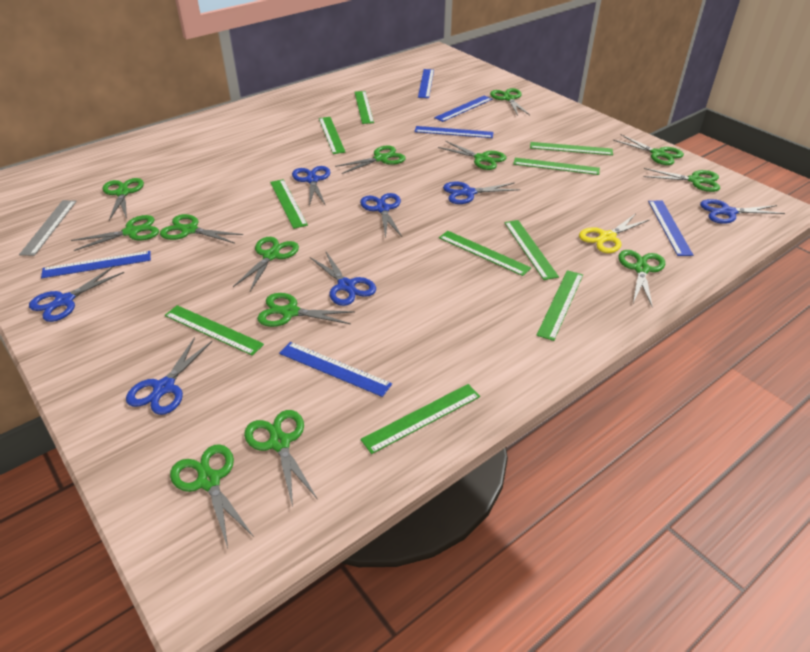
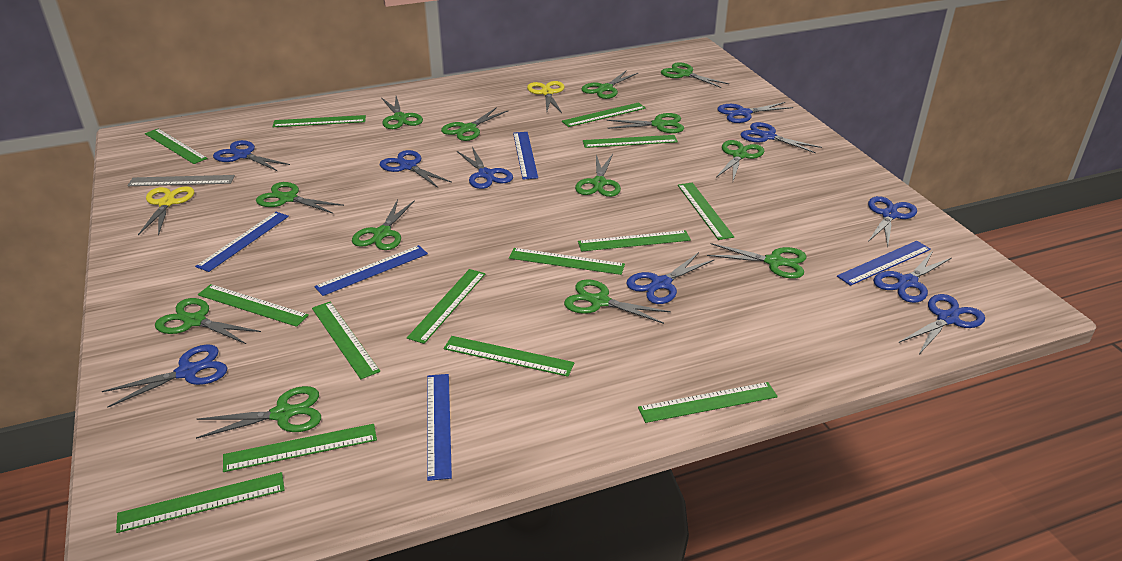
blue ruler: [41,251,151,278] [279,342,392,397] [414,126,494,138] [418,69,434,98] [434,95,492,122] [648,201,693,256] = 6 -> [195,212,289,272] [314,245,428,296] [427,374,452,481] [513,132,538,179] [837,241,931,286] = 5
blue scissors: [29,266,124,322] [126,337,212,415] [292,166,330,206] [310,250,376,306] [360,193,402,238] [443,182,520,204] [700,199,785,224] = 7 -> [102,344,227,408] [213,140,290,171] [380,150,452,188] [457,147,513,189] [626,252,715,304] [718,102,793,123] [741,122,822,153] [868,196,917,247] [873,251,952,303] [899,294,985,354] = 10
green ruler: [165,305,264,356] [270,179,308,229] [319,117,346,154] [355,91,374,124] [360,384,480,454] [439,231,531,276] [504,220,559,280] [513,158,600,175] [530,142,613,155] [536,270,583,341] = 10 -> [116,472,285,533] [145,129,208,164] [198,284,309,327] [223,424,377,472] [273,115,366,127] [312,302,380,379] [407,269,485,344] [443,336,575,377] [509,248,625,275] [562,102,646,127] [578,230,691,252] [583,135,678,148] [638,382,778,423] [678,183,734,240] = 14
yellow scissors: [579,214,649,253] = 1 -> [138,186,194,236] [527,81,565,113] = 2

